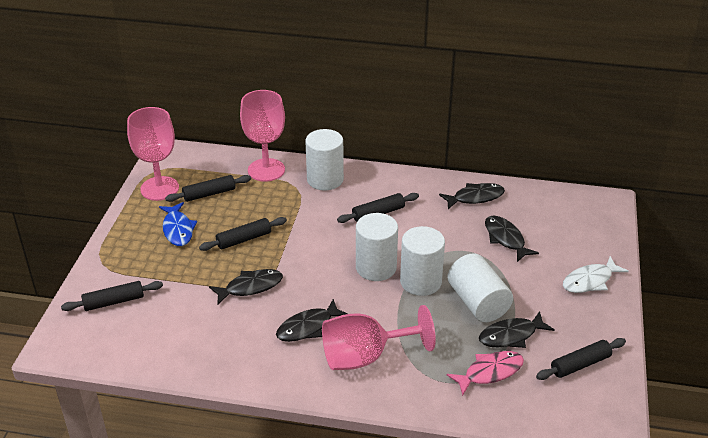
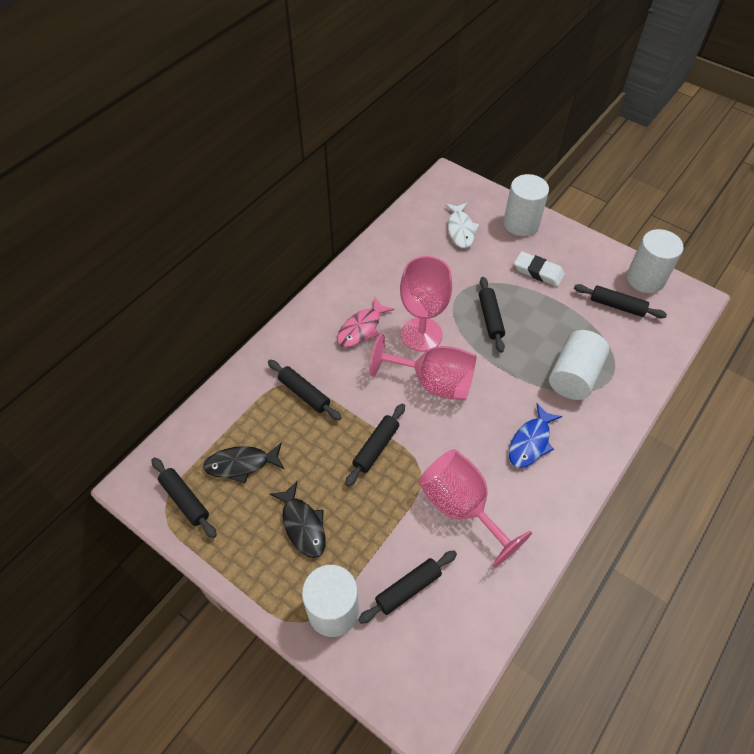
black fish: [209,269,283,304] [276,299,348,342] [439,183,505,209] [479,311,555,348] [485,216,539,262] = 5 -> [203,442,284,484] [270,481,326,558] = 2
black rolling pin: [61,281,163,311] [165,175,251,202] [199,217,287,251] [337,193,419,223] [536,338,626,380] = 5 -> [151,457,217,538] [268,360,342,420] [345,404,405,487] [358,550,457,624] [479,277,505,353] [574,284,667,319] = 6
white eraser: none = 0 -> [514,251,565,287] = 1

